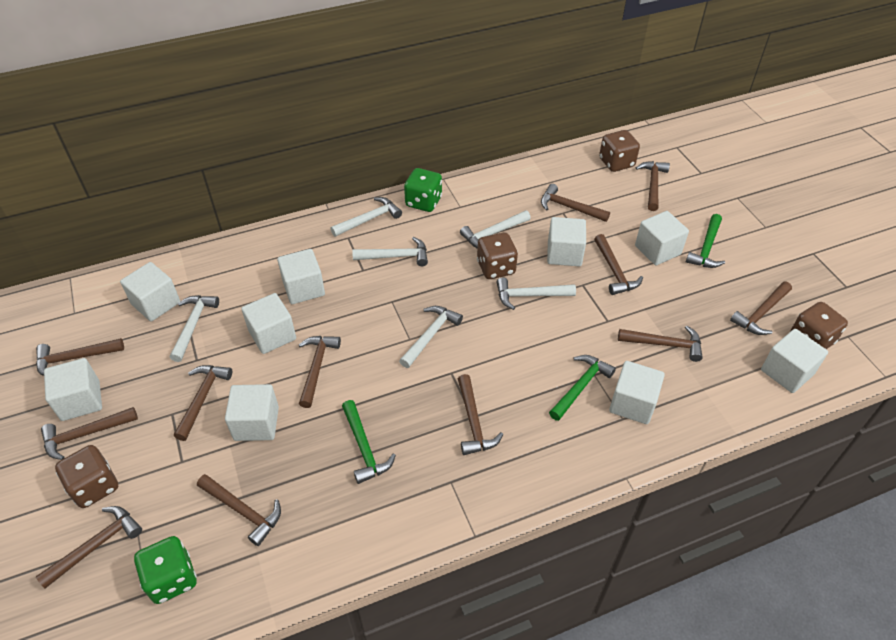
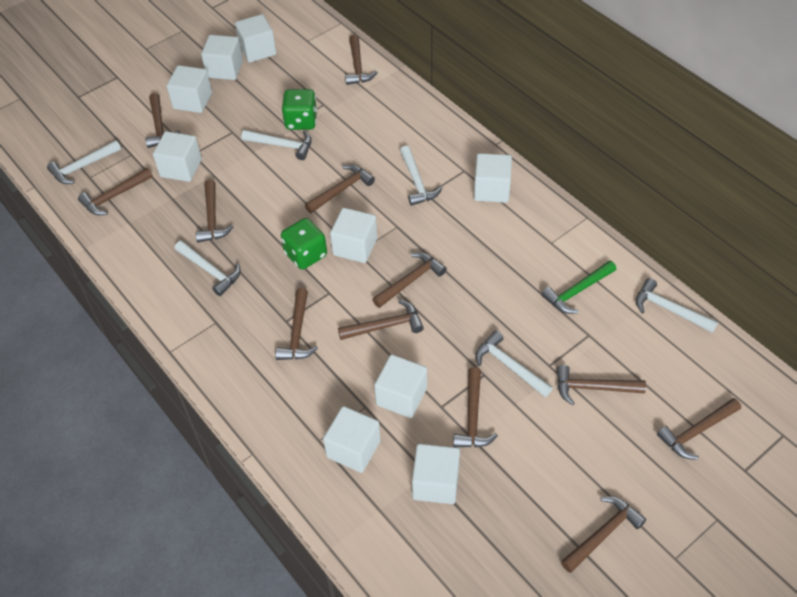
brown dice: [55,445,118,508] [477,233,518,279] [599,130,640,172] [790,302,848,349] = 4 -> none = 0
green hammer: [342,400,396,484] [549,355,616,421] [686,214,725,268] = 3 -> [541,260,616,314] = 1

